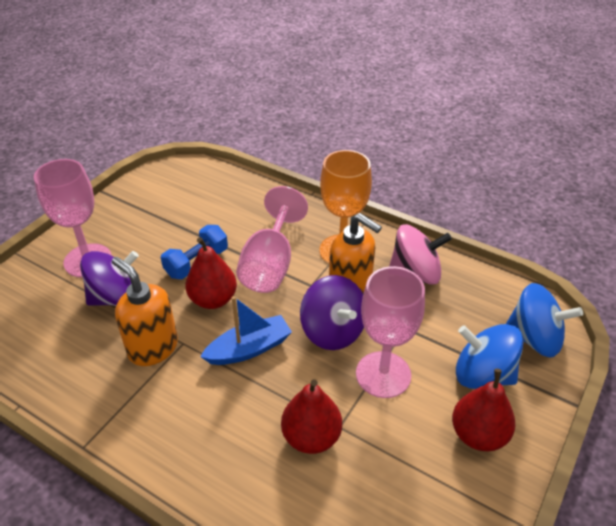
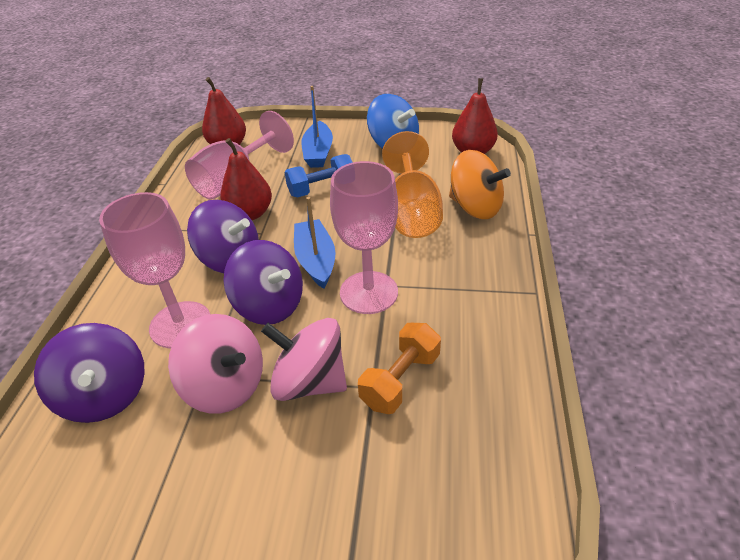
blue boat: [200,296,292,365] = 1 -> [294,197,336,289] [301,86,333,168] = 2
blue spinning top: [456,324,524,389] [506,283,583,358] = 2 -> [367,94,419,149] = 1
orange dumbbell: none = 0 -> [358,323,441,414] = 1
orange soap dispenser: [112,257,178,366] [329,213,382,294] = 2 -> none = 0
orange spinning top: none = 0 -> [449,150,511,219] = 1
pink spinning top: [389,224,452,285] = 1 -> [168,314,263,414] [261,318,347,401] = 2
purple spinning top: [80,251,139,306] [300,275,364,350] = 2 -> [34,323,145,423] [187,200,259,273] [223,240,303,325] = 3

